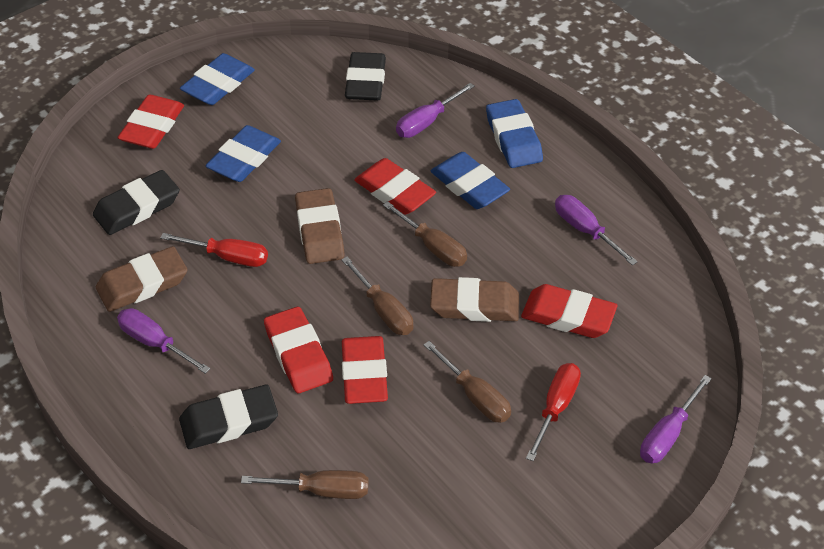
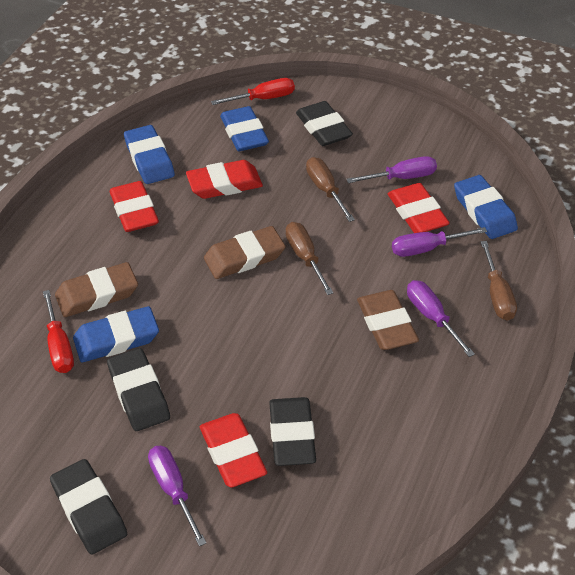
black eraser: [93,170,180,235] [179,385,278,449] [345,52,386,100] = 3 -> [50,459,127,555] [107,348,170,431] [269,397,316,466] [296,101,353,146] = 4
brown screwdriver: [241,470,369,499] [341,257,413,335] [383,201,467,267] [423,341,511,423] = 4 -> [286,222,333,295] [306,157,355,222] [481,241,517,321] = 3
red eraser: [117,95,184,149] [264,307,333,393] [342,336,388,404] [354,158,436,215] [521,284,617,338] = 5 -> [110,181,159,232] [186,160,263,199] [200,413,267,488] [388,183,450,233] = 4

